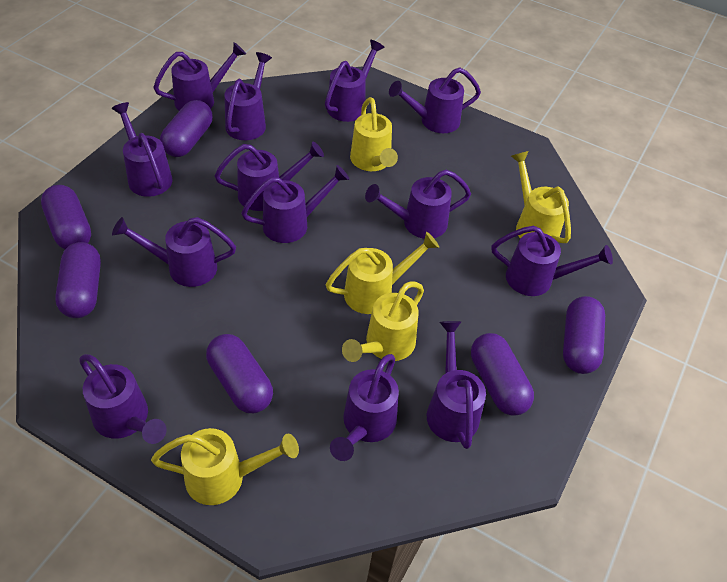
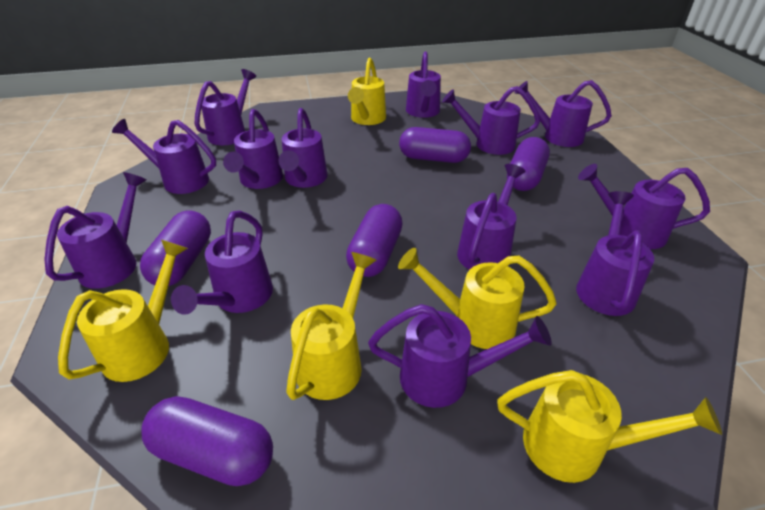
purple capsule: [41,185,91,249] [55,242,101,318] [160,100,213,157] [206,334,273,413] [471,333,534,416] [563,296,605,374] = 6 -> [140,210,211,286] [141,396,273,486] [346,204,403,277] [399,127,471,163] [507,137,550,191] = 5

